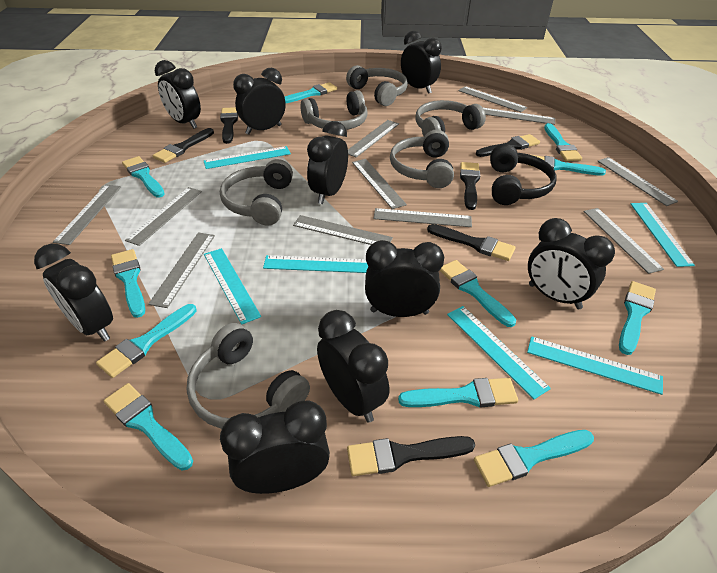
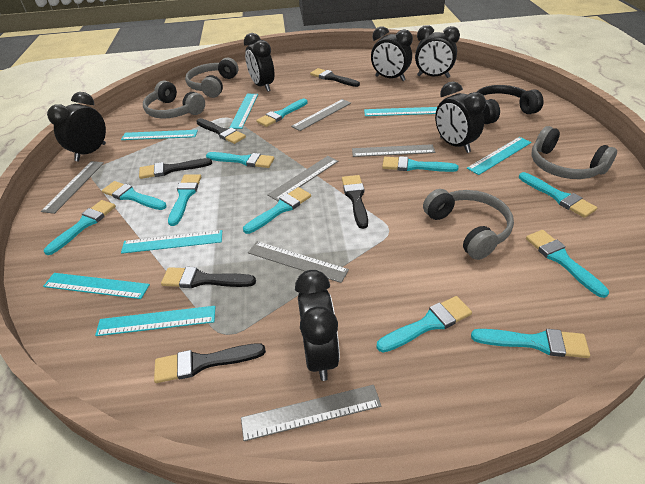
black clock: [34,244,113,342] [155,60,201,129] [220,400,330,494] [233,67,286,135] [307,121,348,204] [317,310,389,423] [365,240,444,317] [401,31,442,94] [528,218,615,309] = 9 -> [47,92,106,161] [244,33,275,92] [295,270,340,381] [371,26,413,81] [415,25,460,78] [435,82,486,153] = 6
grey headphones: [186,323,310,429] [220,159,293,225] [300,90,367,130] [346,65,408,106] [390,130,454,188] [415,100,486,136] = 6 -> [143,81,205,118] [185,58,238,98] [423,189,514,260] [531,126,617,179] = 4
grey ruler: [53,184,121,245] [125,187,202,246] [148,232,215,308] [293,215,393,245] [348,120,399,157] [352,159,407,209] [373,208,472,227] [458,86,527,112] [483,108,555,125] [584,208,664,274] [597,157,678,206] = 11 -> [41,161,104,214] [241,385,381,441] [248,241,349,283] [267,156,338,201] [291,99,351,131] [352,144,435,157] = 6
turquoise ruler: [204,146,291,169] [204,248,261,325] [263,255,368,273] [447,306,551,399] [527,336,663,395] [631,203,695,267] = 6 -> [43,273,150,299] [95,306,216,336] [121,130,198,140] [121,230,222,254] [229,94,258,129] [364,107,437,116] [467,137,532,175] = 7

